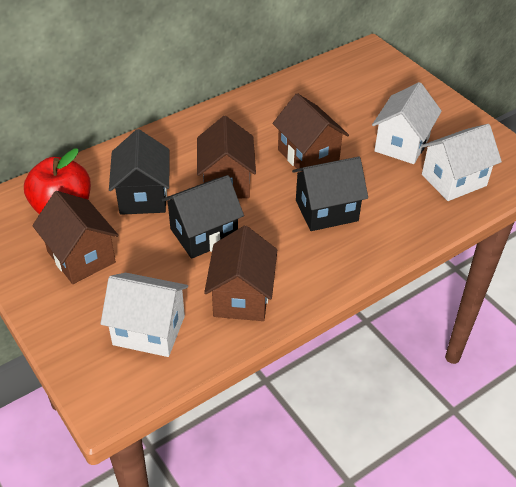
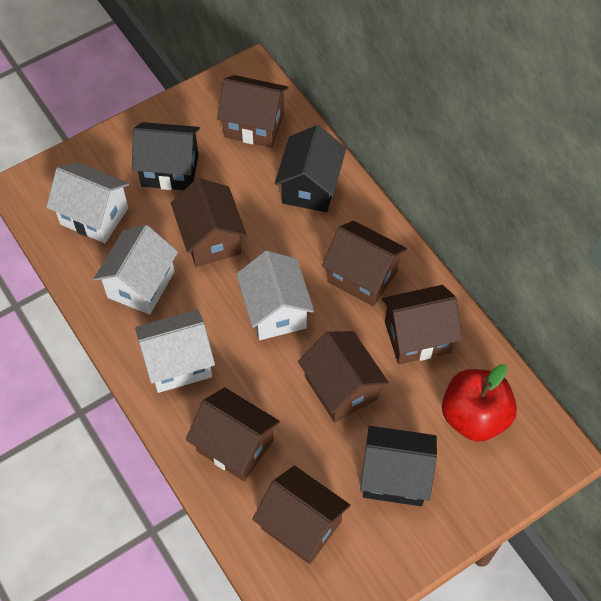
brown house: [32,191,119,284] [197,116,256,198] [204,226,277,321] [272,93,349,172] = 4 -> [171,178,247,267] [186,387,280,481] [217,75,289,148] [252,465,350,564] [298,331,388,423] [322,221,407,307] [382,285,462,364] = 7
white house: [101,273,188,357] [372,82,442,164] [421,124,502,201] = 3 -> [46,162,129,243] [94,225,178,315] [135,310,215,393] [236,251,314,340] = 4

